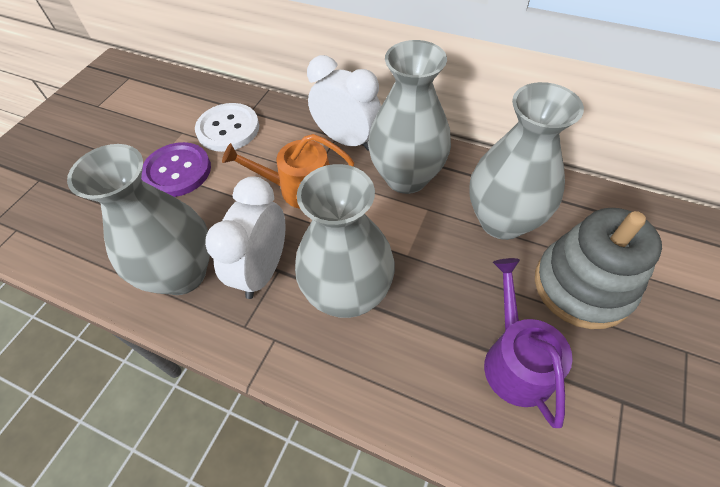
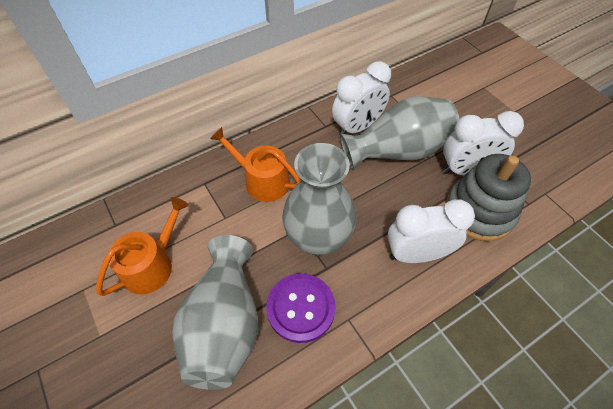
grey vase: [67,144,210,295] [295,164,395,318] [368,40,451,194] [469,82,584,240] = 4 -> [173,235,259,390] [282,143,357,256] [340,96,459,171] = 3
orange watering can: [222,134,354,209] = 1 -> [96,197,189,296] [210,127,301,202] = 2
purple watering can: [484,258,573,428] = 1 -> none = 0
white button: [195,103,259,152] = 1 -> none = 0
white clock: [205,176,286,299] [307,55,381,151] = 2 -> [332,61,391,136] [387,199,475,263] [443,111,524,175] = 3

